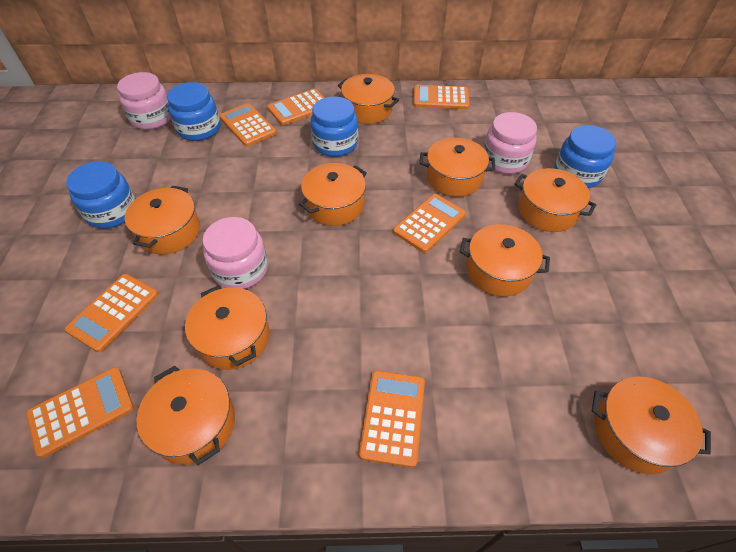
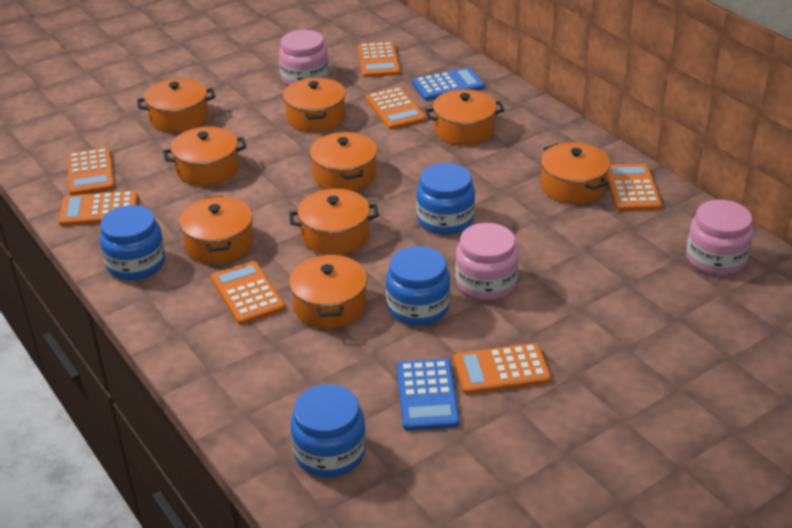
blue calculator: none = 0 -> [397,359,460,431] [412,67,485,100] = 2

